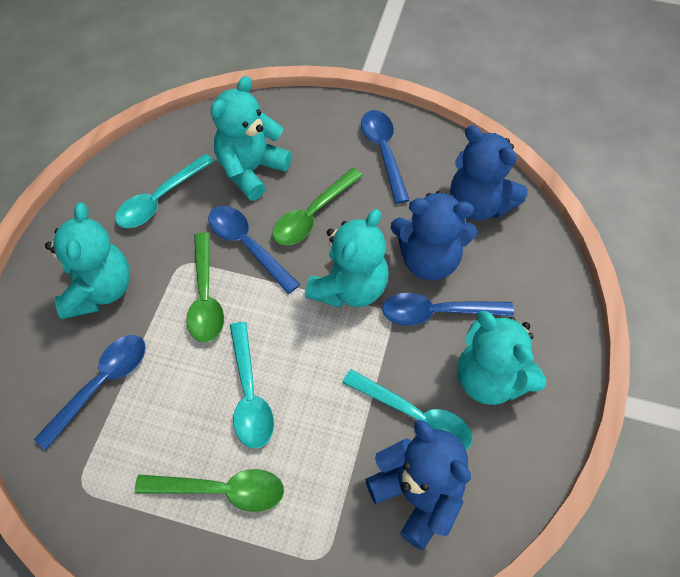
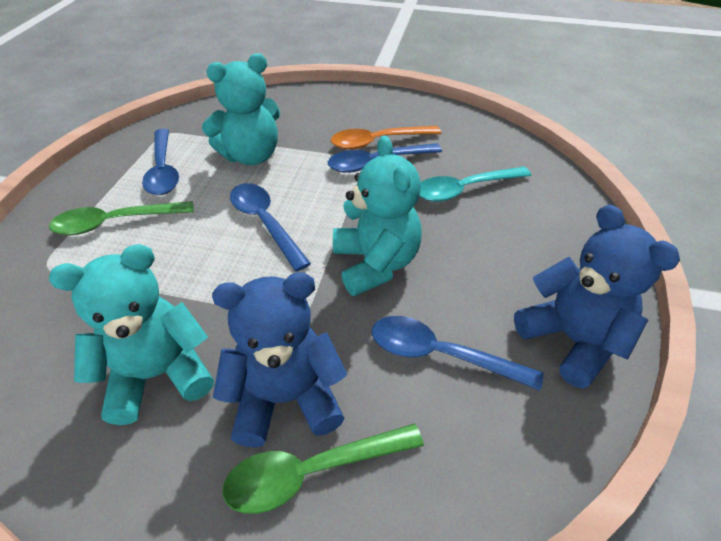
blue teddy bear: [365,420,471,550] [391,191,477,281] [450,125,528,220] = 3 -> [212,273,348,448] [514,205,680,389] = 2
green spoon: [135,469,284,512] [187,233,224,342] [272,168,363,245] = 3 -> [49,201,194,235] [222,424,424,514] = 2
orange spoon: none = 0 -> [331,126,441,150] = 1
turquoise spoon: [115,154,215,228] [230,322,274,448] [342,369,472,450] = 3 -> [419,167,531,202] = 1
turquoise teddy bear: [45,203,130,319] [211,76,292,201] [305,209,389,308] [457,311,546,405] = 4 -> [49,244,214,425] [202,53,280,165] [333,135,422,296] = 3

